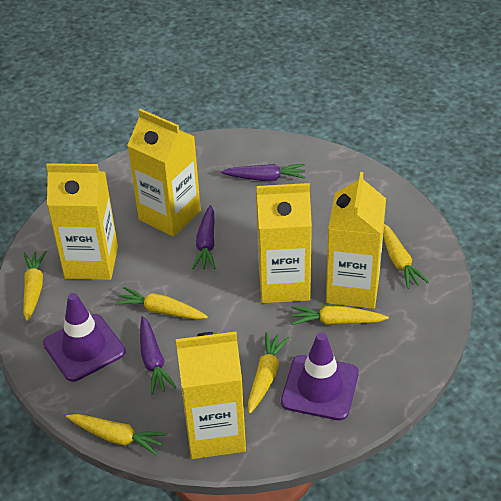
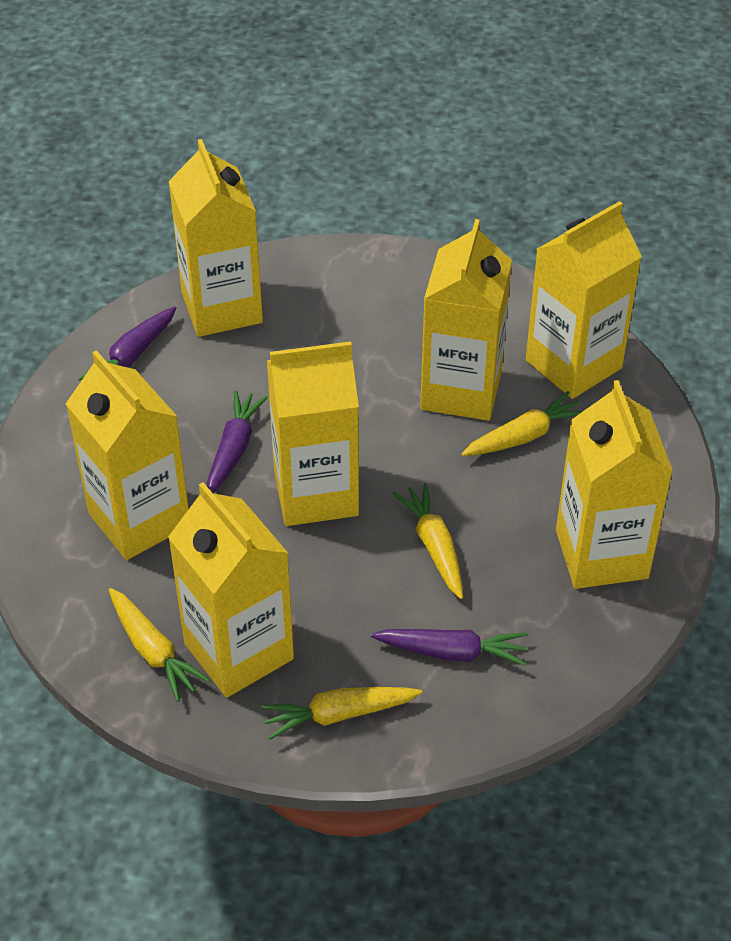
purple traffic cone: [43,293,125,382] [281,332,359,421] = 2 -> none = 0
yellow carrot: [23,251,47,321] [66,414,167,456] [115,287,208,320] [248,332,290,414] [291,306,389,325] [383,224,429,289] = 6 -> [109,588,210,702] [261,687,422,740] [393,483,463,599] [461,391,583,456] = 4
yellow carton: [46,163,118,280] [127,109,201,237] [176,332,246,459] [256,183,312,303] [326,172,386,309] = 5 -> [66,350,189,560] [168,139,263,337] [168,482,294,697] [267,341,359,526] [420,219,512,421] [526,201,642,399] [556,380,673,589] = 7

